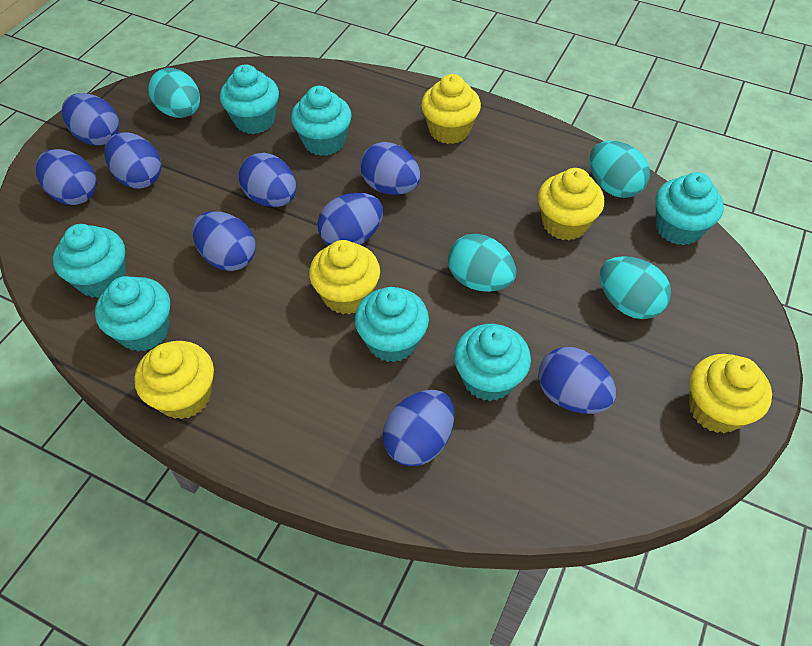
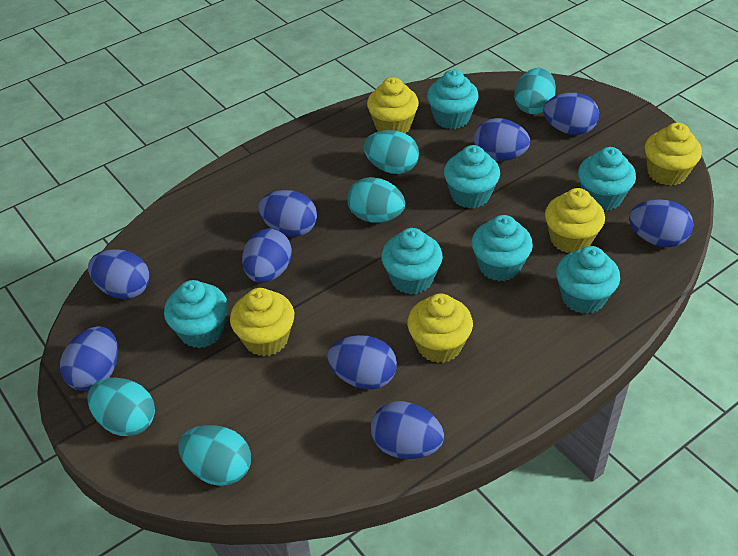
turquoise egg: [148,68,200,118] [448,234,516,292] [589,141,650,198] [599,256,671,319] = 4 -> [87,377,155,436] [179,425,251,486] [347,177,405,222] [363,130,419,174] [514,68,556,114] = 5

